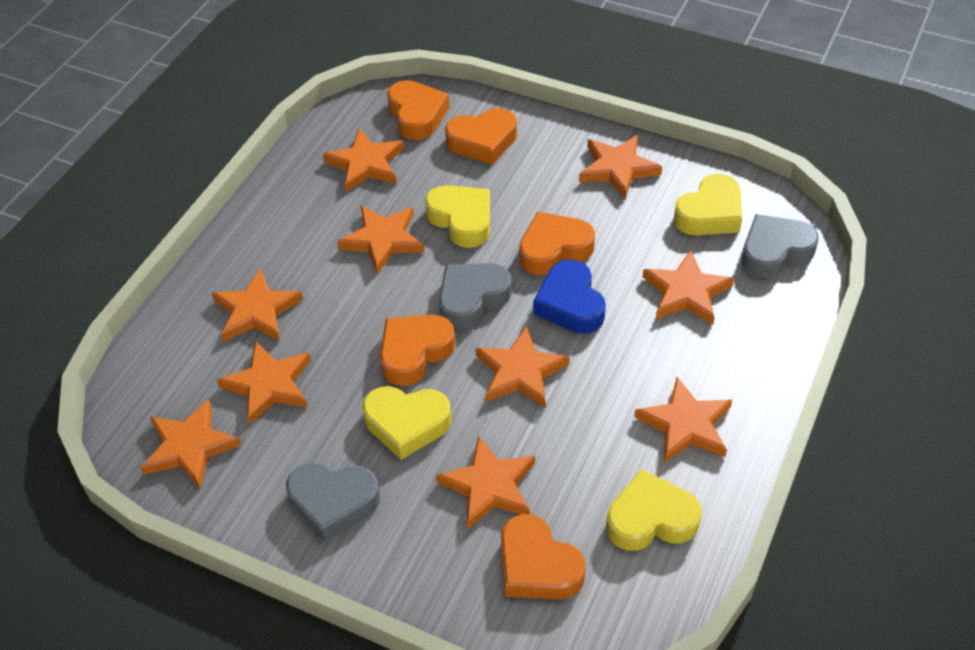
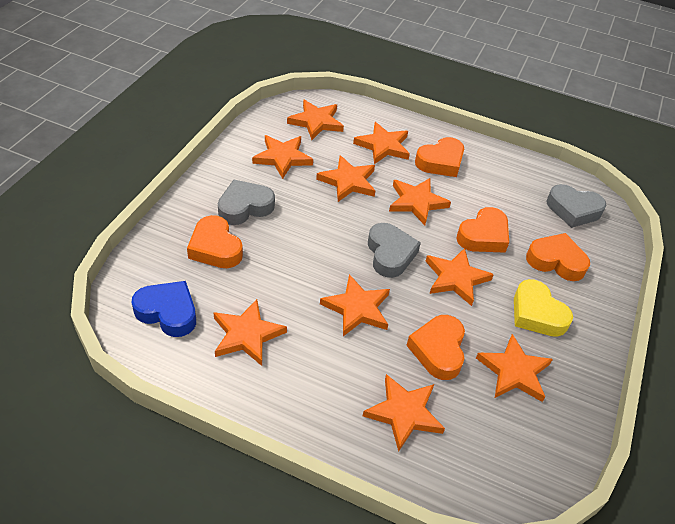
yellow heart: [362,386,452,460] [425,185,490,248] [606,469,702,551] [674,174,742,235] = 4 -> [514,279,573,337] = 1

